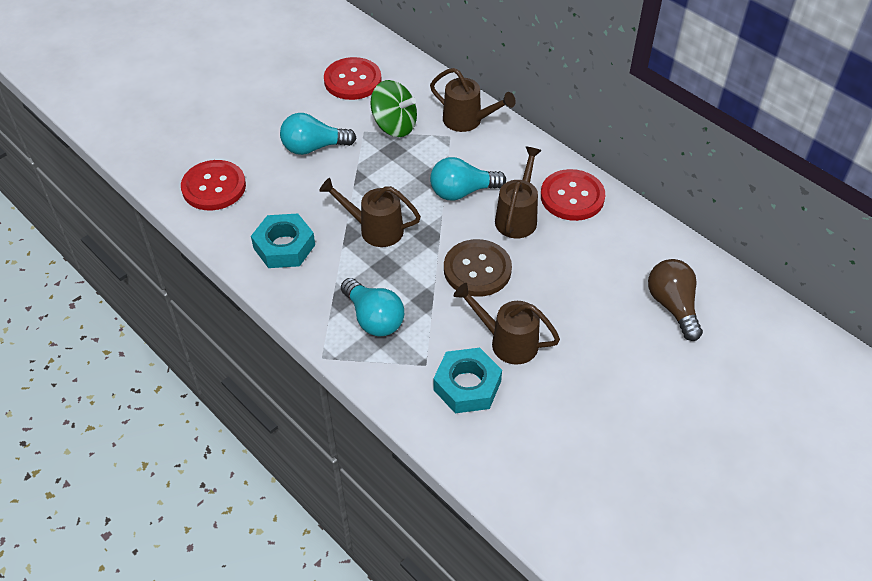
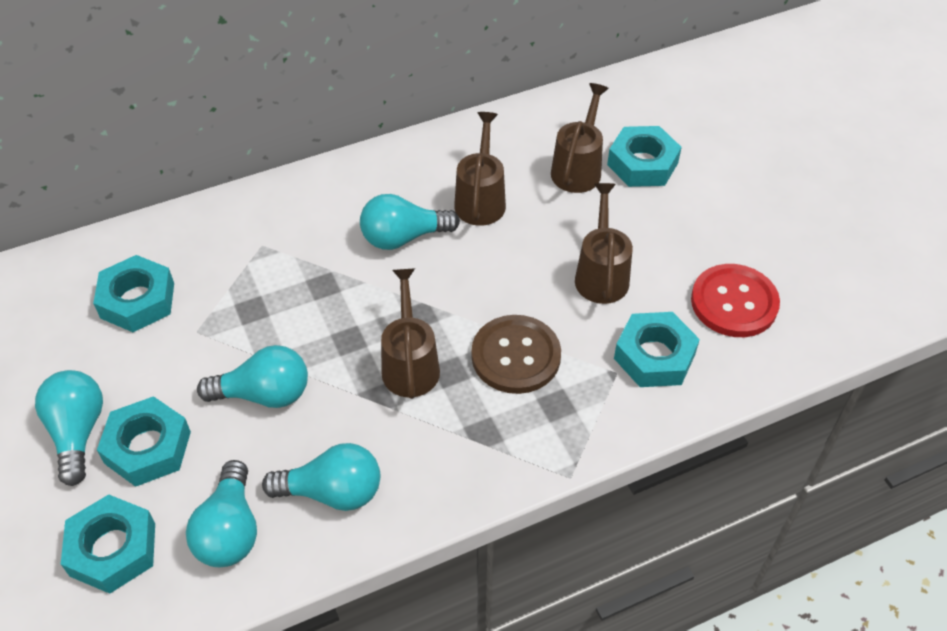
brown light bulb: [648,259,703,341] = 1 -> none = 0
green spinning top: [370,80,417,137] = 1 -> none = 0
red button: [181,160,246,210] [324,57,382,100] [541,169,605,221] = 3 -> [691,264,780,337] = 1
turquoise light bulb: [280,113,356,155] [341,278,404,337] [430,157,506,201] = 3 -> [35,370,103,486] [186,460,257,567] [197,345,308,408] [262,443,380,511] [360,194,460,250] = 5
turquoise nut: [251,214,315,268] [433,348,502,413] = 2 -> [61,494,155,594] [93,255,174,332] [97,396,191,487] [607,126,682,187] [614,312,700,387] = 5

